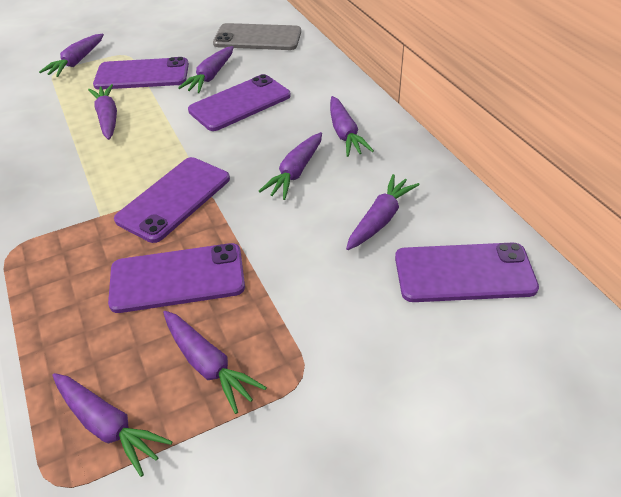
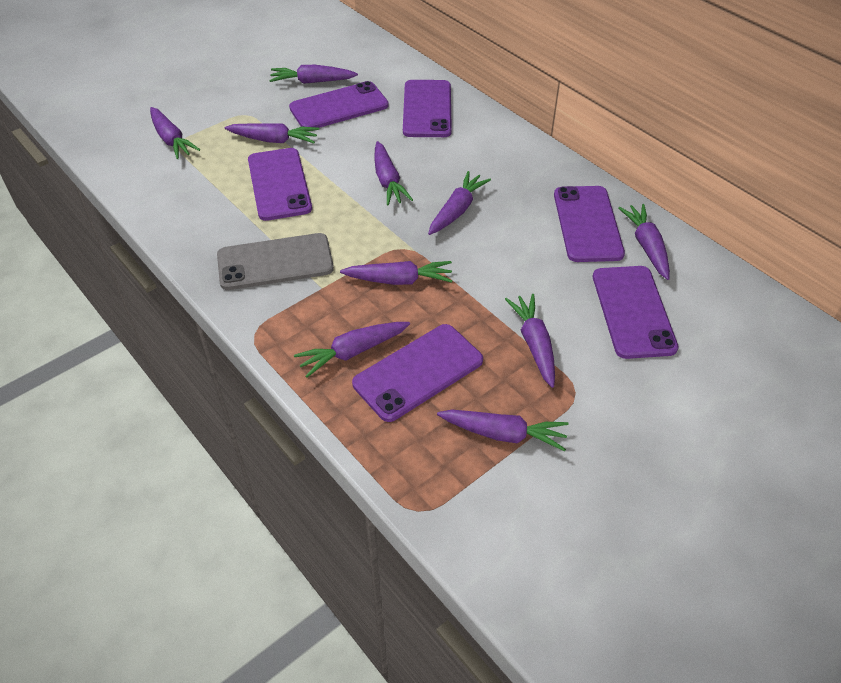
purple carrot: [39,34,104,77] [52,373,173,477] [88,84,117,140] [163,311,267,414] [178,46,234,93] [259,132,322,200] [330,96,374,157] [346,174,419,250] = 8 -> [150,107,200,159] [225,124,319,143] [269,65,358,84] [294,322,410,378] [340,261,453,285] [374,141,413,206] [428,171,491,235] [437,410,569,451] [505,294,555,388] [618,204,670,280] = 10
purple phone: [93,57,189,90] [108,243,245,313] [114,157,230,243] [188,74,291,131] [395,243,539,302] = 5 -> [248,148,312,221] [289,81,389,128] [352,324,483,422] [403,80,452,137] [554,186,625,262] [593,266,679,359] = 6

